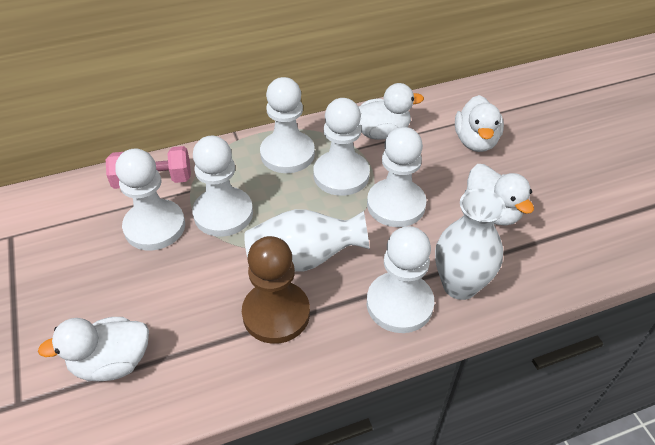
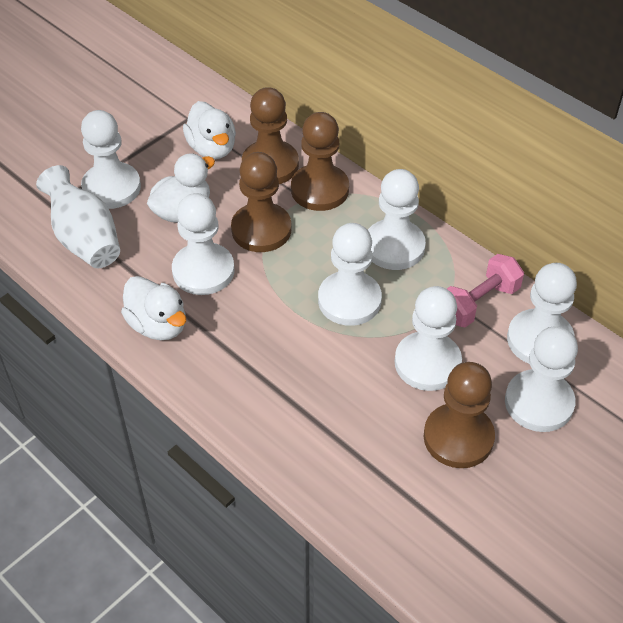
brown pawn: [242,236,310,344] = 1 -> [231,152,291,252] [242,87,299,184] [291,112,349,211] [424,362,495,468] = 4
white duck: [38,317,149,381] [358,83,424,140] [455,95,504,152] [465,164,534,225] = 4 -> [121,276,186,340] [147,153,215,223] [183,101,236,159] = 3
white pawn: [115,149,185,251] [192,136,253,237] [260,77,315,173] [313,98,370,196] [367,127,426,227] [367,226,434,333] = 6 -> [81,110,141,209] [172,193,235,295] [318,223,382,326] [368,169,426,270] [395,286,462,391] [505,326,578,432] [507,263,577,364] = 7
white vase: [244,209,370,272] [435,189,506,300] = 2 -> [36,165,120,268] = 1

